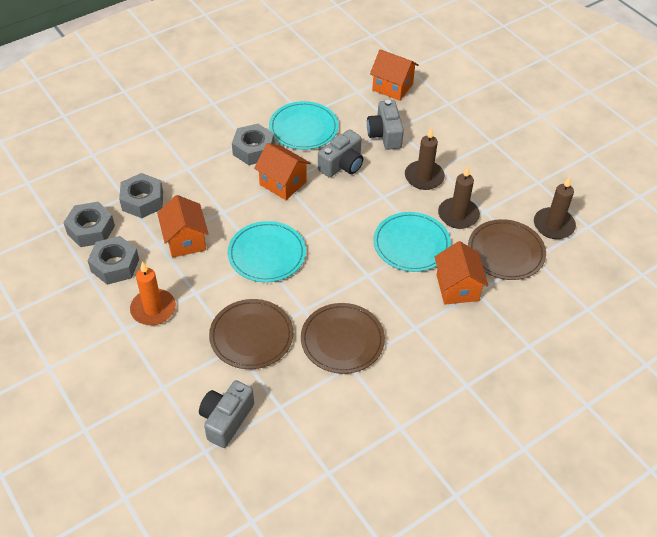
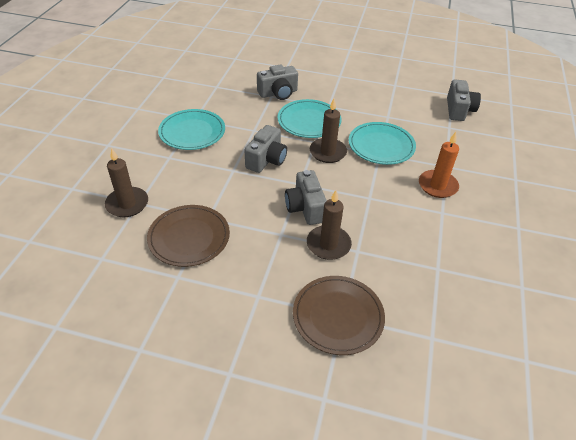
brown plate: [209,299,293,369] [301,303,385,374] [468,219,546,280] = 3 -> [147,205,230,267] [293,276,385,355] = 2
grey camera: [199,380,254,448] [318,129,363,178] [367,100,404,150] = 3 -> [244,125,287,173] [257,65,298,100] [285,170,327,225] [447,79,481,121] = 4
grey nut: [63,202,115,247] [87,236,139,285] [119,173,163,218] [232,124,275,165] = 4 -> none = 0
orange house: [157,195,209,258] [254,143,311,200] [370,49,419,101] [435,241,489,304] = 4 -> none = 0

